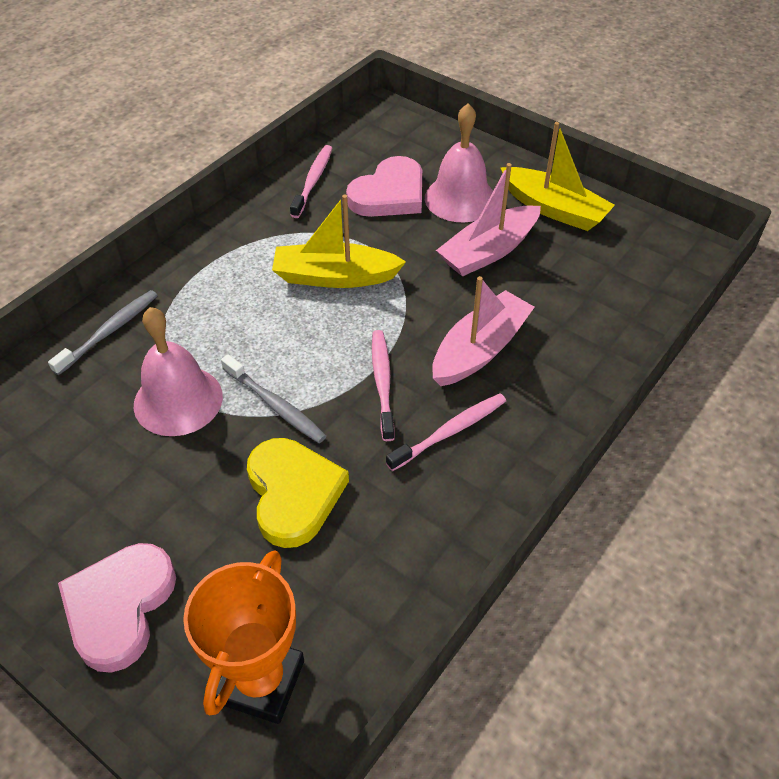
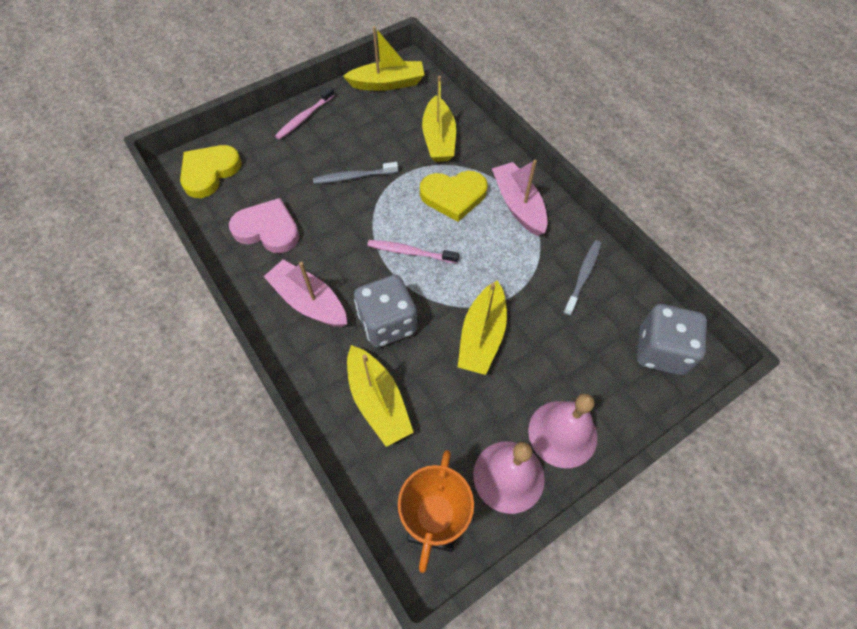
grey dice: none = 0 -> [354,275,417,348] [637,304,707,375] = 2
pink heart: [58,543,176,673] [346,156,422,217] = 2 -> [229,198,299,253] = 1
pink toothbrush: [290,145,332,218] [372,330,395,441] [386,394,506,471] = 3 -> [275,87,335,140] [367,240,459,264] = 2
yellow boat: [272,194,406,288] [500,122,615,231] = 2 -> [343,26,425,91] [347,345,414,447] [422,76,456,162] [458,280,507,375] = 4
yellow heart: [247,438,349,548] = 1 -> [180,145,242,198] [420,171,488,222] = 2

